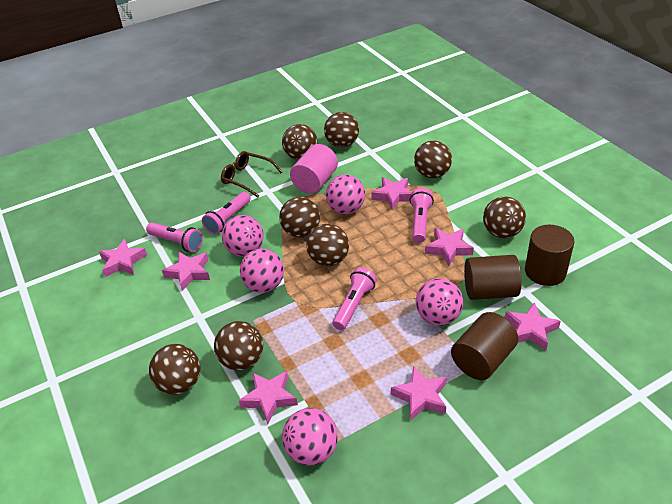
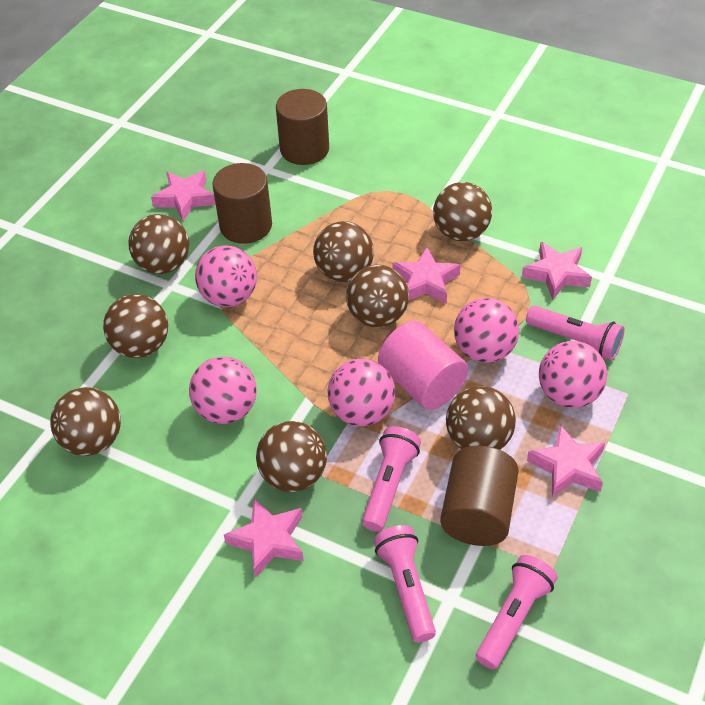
brown glasses: [221,151,282,198] = 1 -> none = 0
pink star: [99,239,147,277] [162,252,210,291] [239,371,298,424] [371,177,412,210] [391,366,447,421] [425,228,474,266] [505,302,561,350] = 7 -> [151,171,216,221] [224,498,304,578] [392,247,461,304] [522,242,592,300] [527,424,605,497] = 5

